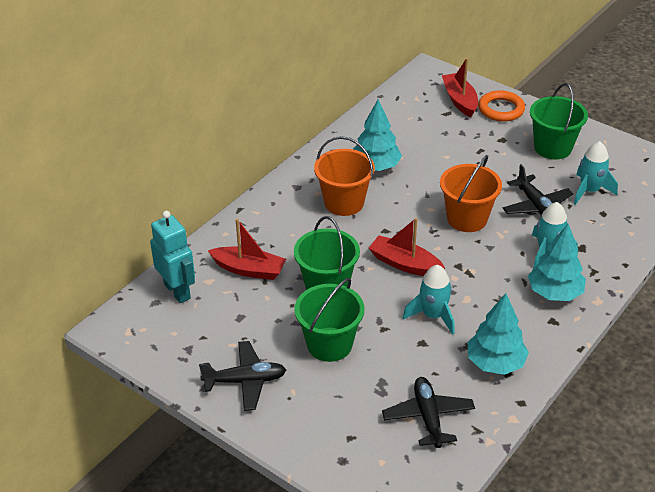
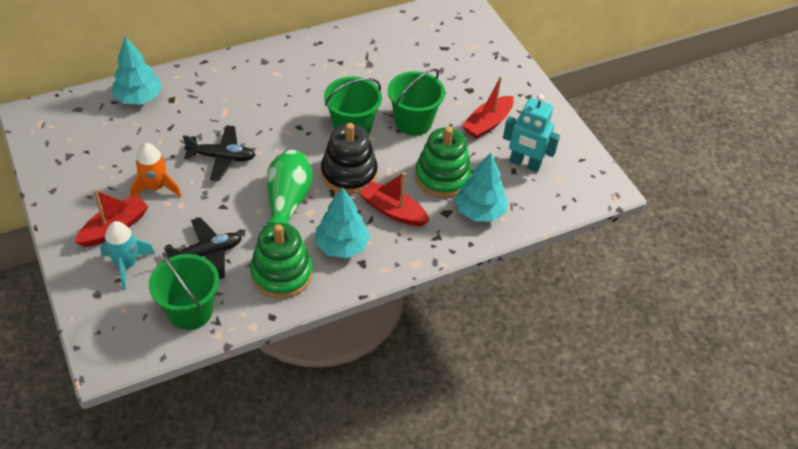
black plane: [199,341,286,411] [382,377,475,448] [503,164,573,216] = 3 -> [164,217,242,279] [183,125,255,181] = 2
black stacking toy: none = 0 -> [321,123,378,194] = 1
green stacking toy: none = 0 -> [250,223,313,299] [415,127,472,198] = 2
green vase: none = 0 -> [263,150,313,229] = 1
orange bucket: [314,136,375,216] [440,155,502,232] = 2 -> none = 0
orange ring: [478,90,525,122] = 1 -> none = 0
orange rocket: none = 0 -> [130,143,181,197] = 1
turquoise rocket: [403,265,455,334] [532,202,578,269] [574,141,618,205] = 3 -> [100,221,155,290] = 1

